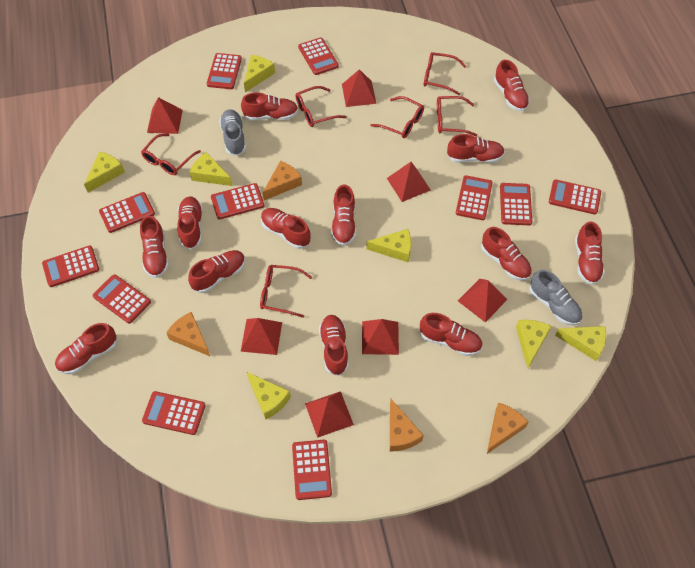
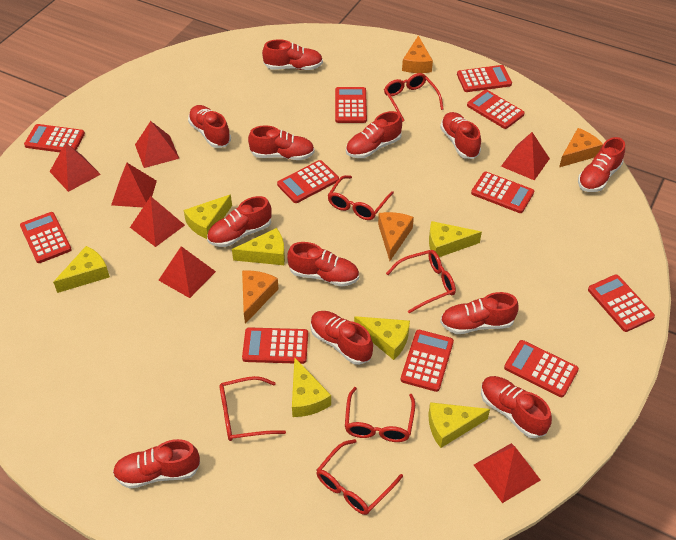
grey shoe: [219,109,246,156] [529,270,582,326] = 2 -> none = 0
red shoe: [55,323,117,374] [140,216,169,278] [177,196,203,249] [188,250,245,293] [241,92,298,121] [261,208,311,249] [319,315,349,376] [331,184,356,246] [420,313,482,356] [447,134,505,163] [481,227,532,281] [494,60,530,111] [575,221,605,285] = 13 -> [113,439,200,488] [188,105,231,148] [207,196,272,247] [248,126,315,160] [262,39,323,70] [287,242,359,287] [310,311,373,365] [346,111,402,158] [440,112,481,159] [440,292,518,334] [481,376,552,438] [578,137,625,192] = 12

